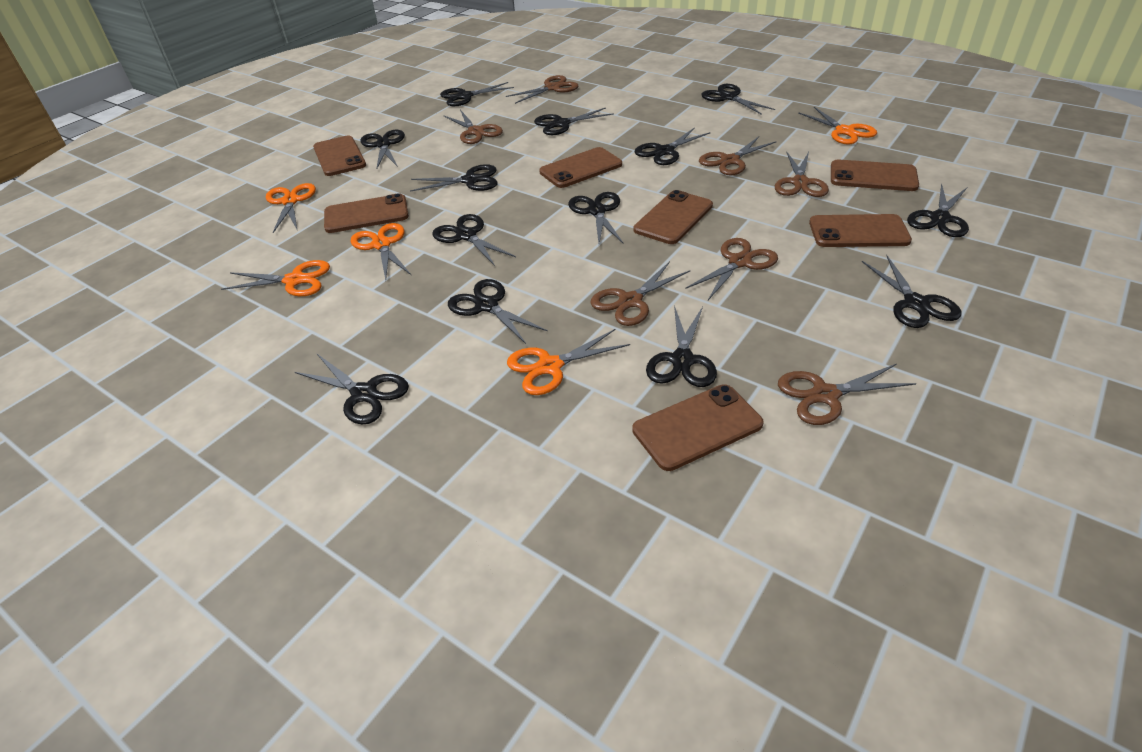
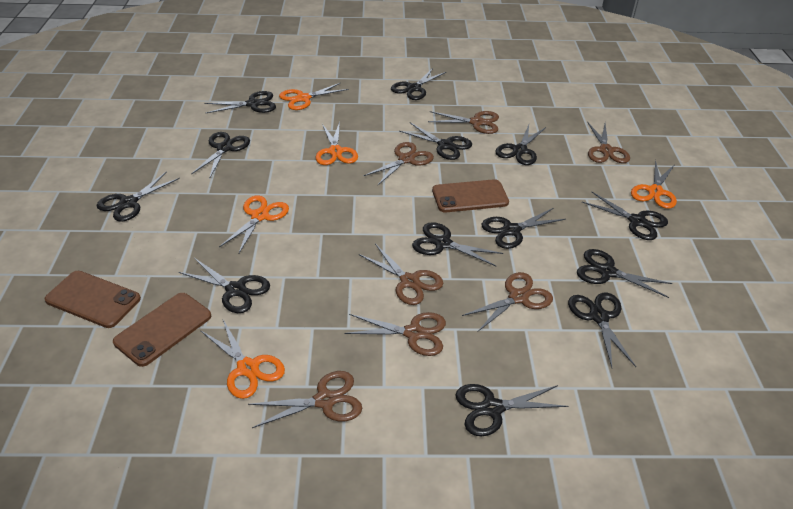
brown phone: [313,136,366,176] [324,193,409,233] [539,147,622,188] [632,384,764,471] [633,190,713,244] [809,214,912,247] [831,160,919,191] = 7 -> [45,271,141,328] [113,293,211,367] [432,179,509,212] = 3

